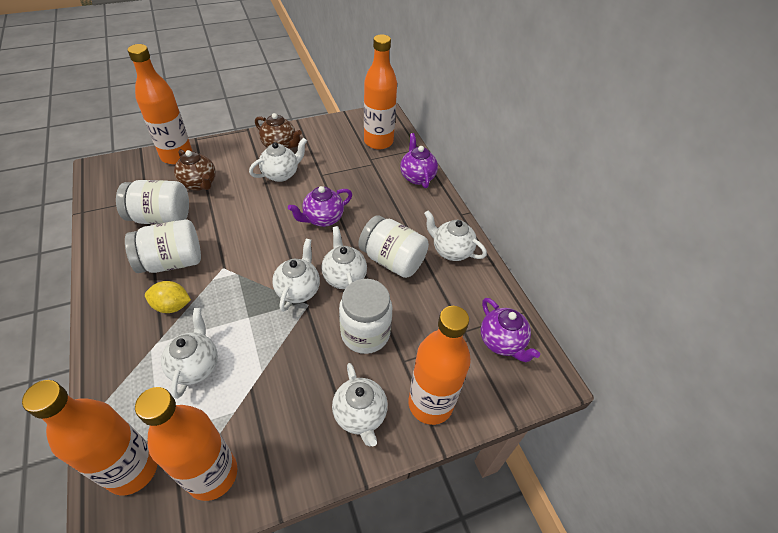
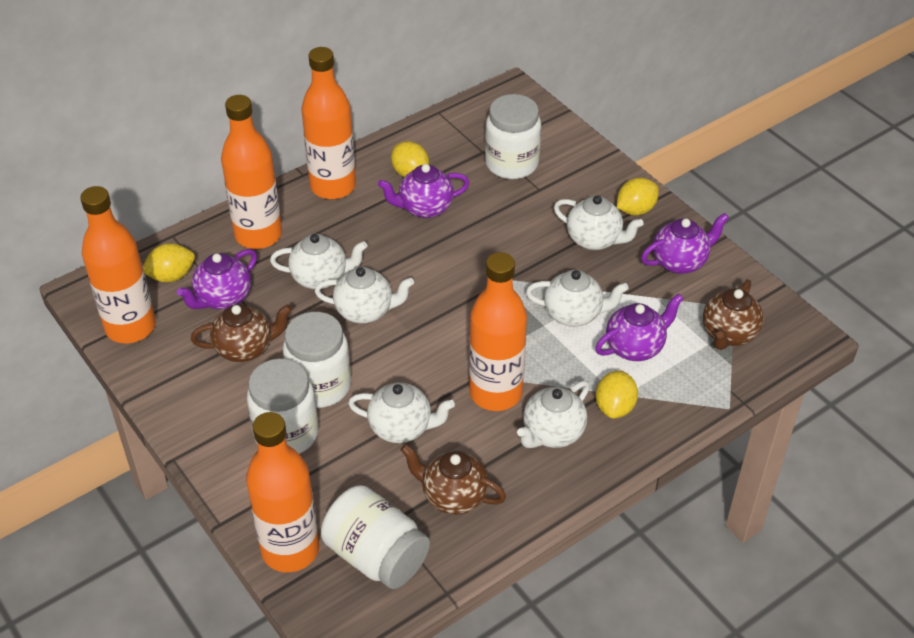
brown teapot: [174,149,216,191] [255,113,302,149] = 2 -> [191,304,292,362] [400,444,506,515] [703,279,764,350] = 3
purple teapot: [288,186,352,227] [400,133,438,188] [481,298,540,362] = 3 -> [177,249,257,309] [378,164,470,218] [595,293,684,361] [641,213,729,274] = 4
yellow lemon: [145,281,191,313] = 1 -> [143,243,195,282] [391,141,429,177] [595,371,638,419] [617,178,659,215] = 4

